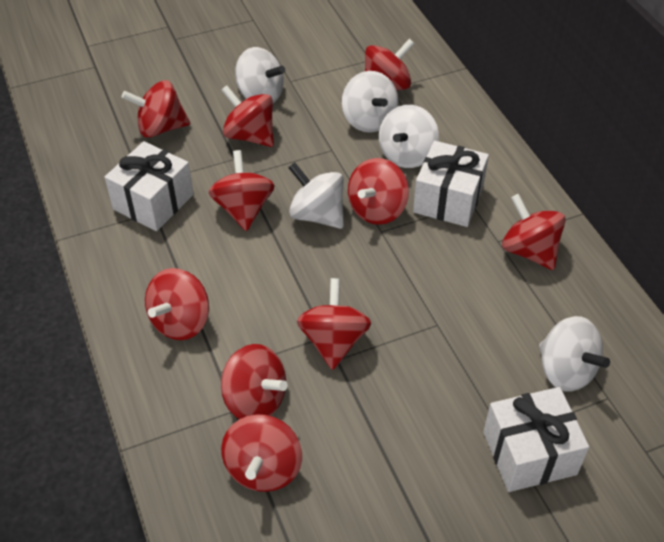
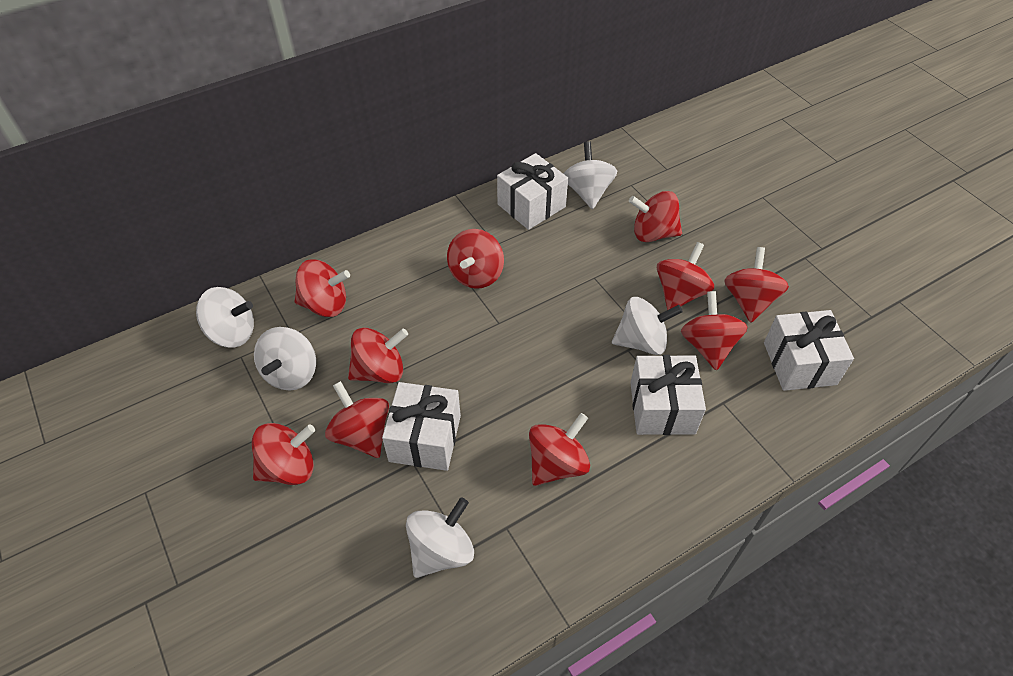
white gift: [104,141,194,231] [413,141,489,227] [483,387,589,492] = 3 -> [382,382,461,471] [497,153,568,230] [630,355,706,435] [764,310,854,391] = 4

